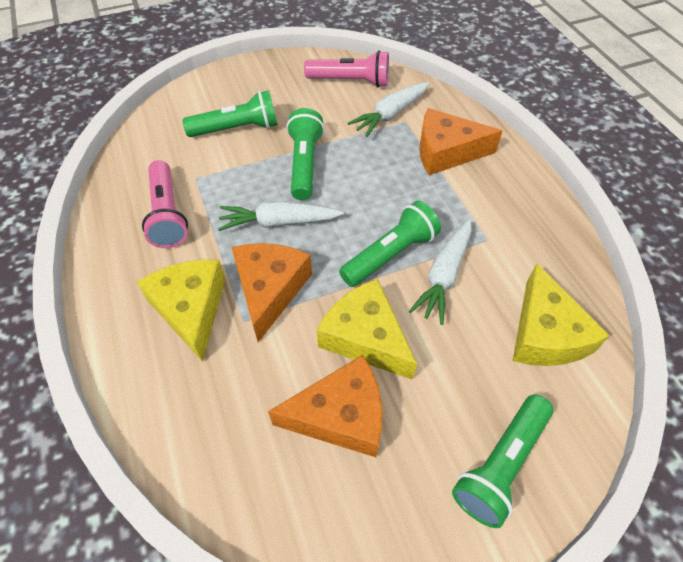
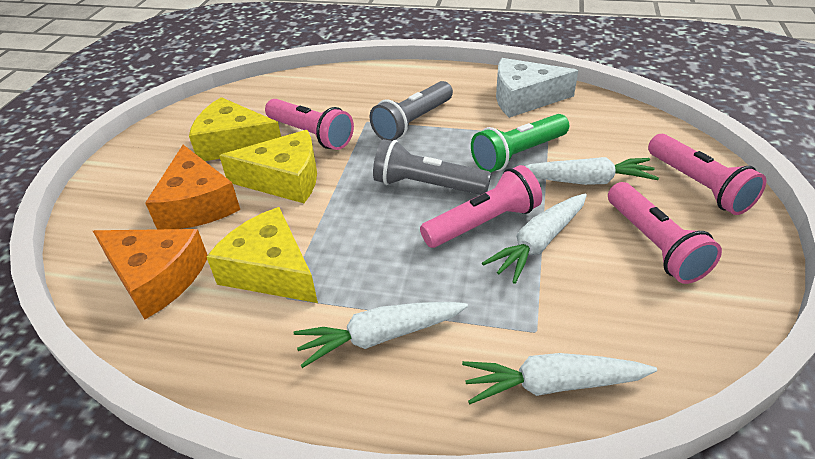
green flashlight: [182,90,278,137] [286,108,324,200] [339,201,441,287] [452,394,553,528] = 4 -> [471,114,569,173] = 1
grey flashlight: none = 0 -> [369,81,453,141] [373,139,491,195] = 2
orange cheese: [232,243,312,342] [268,355,382,457] [419,108,502,175] = 3 -> [93,229,207,319] [145,145,240,229] = 2
pink flashlight: [142,160,188,248] [304,50,389,87] = 2 -> [265,99,354,150] [420,165,542,248] [608,182,722,284] [648,134,766,215] = 4
white carrot: [218,201,344,231] [348,82,430,137] [409,219,472,325] = 3 -> [294,302,468,368] [462,353,657,404] [482,194,587,284] [525,157,659,185] = 4
white cheese: none = 0 -> [496,58,578,118] = 1

